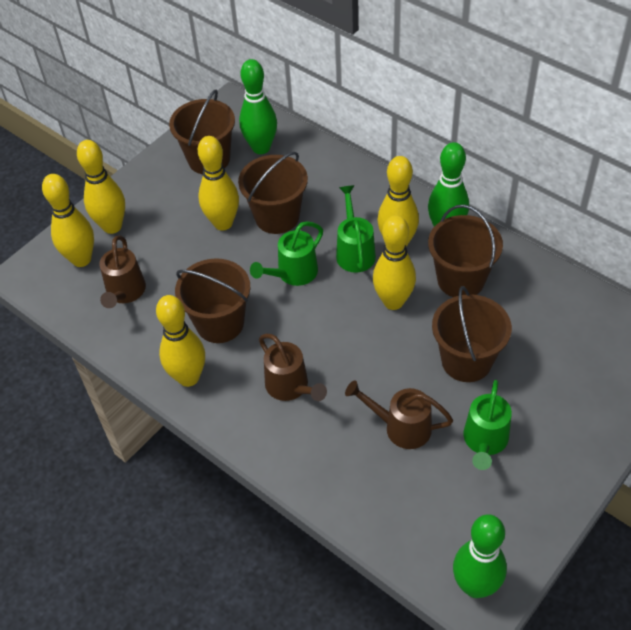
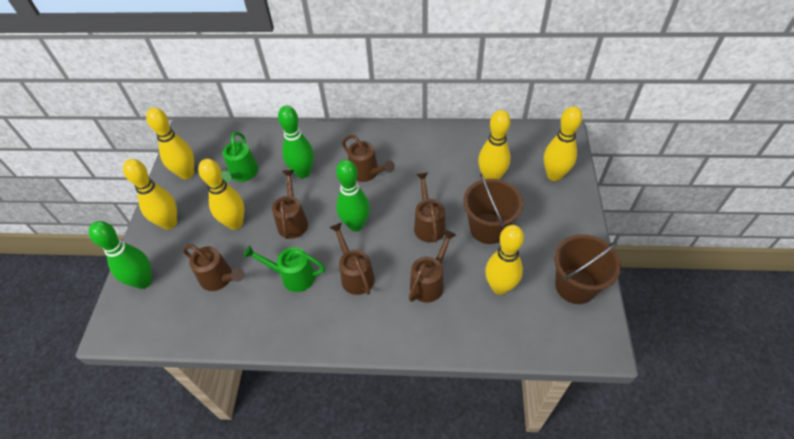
brown bucket: [169,89,235,174] [175,258,250,343] [238,152,308,234] [428,205,503,297] [432,286,512,382] = 5 -> [463,174,523,244] [554,234,621,304] = 2
brown watering can: [99,235,146,308] [259,334,327,401] [345,380,453,449] = 3 -> [183,244,245,291] [272,170,308,239] [329,223,375,295] [342,135,395,182] [409,230,456,302] [414,173,446,242] = 6
green watering can: [250,221,323,286] [336,185,376,273] [463,380,512,470] = 3 -> [221,132,258,183] [243,245,325,292] = 2

